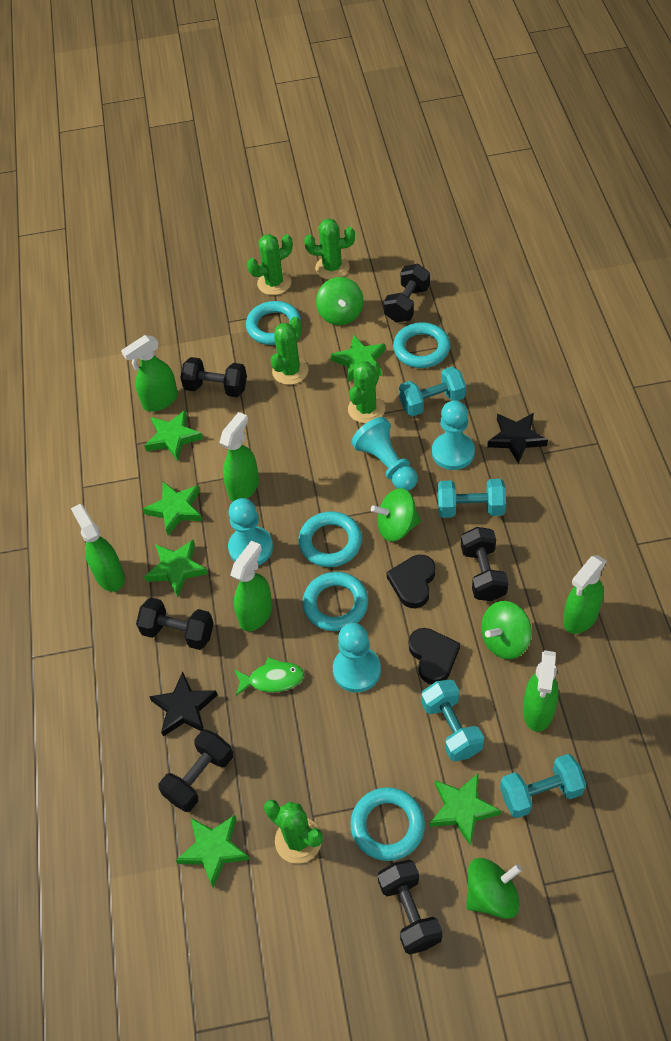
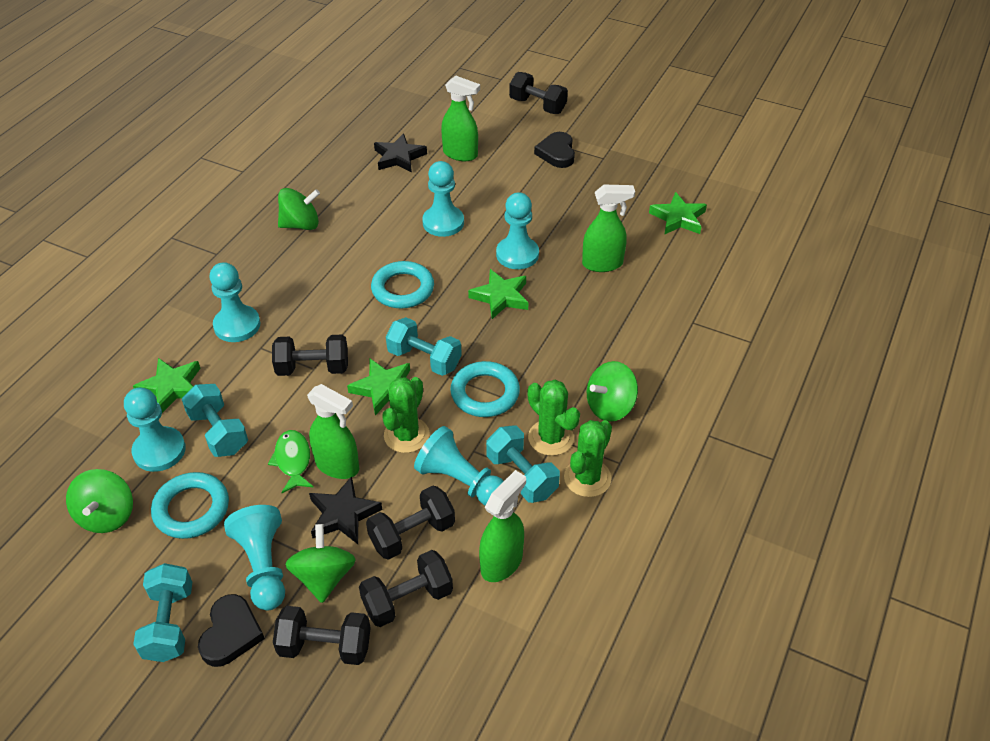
black dumbbell: [136,598,214,650] [159,729,233,812] [180,357,247,397] [378,860,443,955] [384,264,430,323] [461,527,509,601] = 6 -> [272,335,348,376] [273,606,371,665] [359,550,453,627] [366,485,455,560] [509,72,568,114] = 5
green cactus: [247,234,293,295] [264,800,323,864] [271,317,309,385] [304,218,355,280] [348,361,385,423] = 5 -> [382,377,430,453] [528,380,580,456] [564,420,612,497] = 3
green spray bottle: [71,504,125,592] [121,335,178,412] [219,412,259,501] [230,540,272,631] [523,650,558,732] [563,555,606,634] = 6 -> [307,384,359,479] [441,76,480,161] [479,470,526,582] [582,185,635,272] = 4
green star: [143,482,202,535] [144,410,203,461] [144,540,208,597] [176,815,250,888] [331,335,385,382] [430,773,501,846] = 6 -> [133,358,201,413] [347,359,410,416] [468,269,529,319] [649,192,707,235] = 4
turquoise pawn: [228,498,273,565] [333,623,381,693] [351,417,418,491] [432,400,475,470] = 4 -> [124,387,186,472] [209,262,260,342] [224,505,285,610] [414,426,504,506] [422,161,464,237] [496,192,539,269] = 6
turquoise ring: [246,301,301,345] [298,511,362,567] [302,572,368,631] [350,787,425,861] [393,322,450,368] = 5 -> [151,472,229,539] [371,261,434,308] [450,361,520,417] = 3

